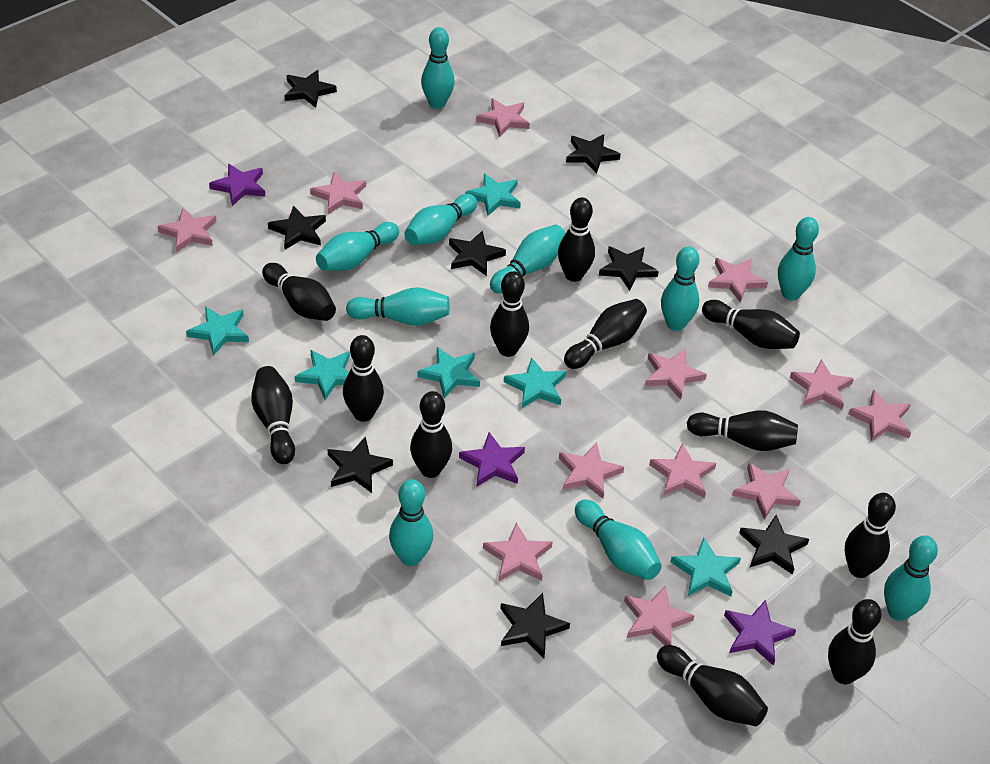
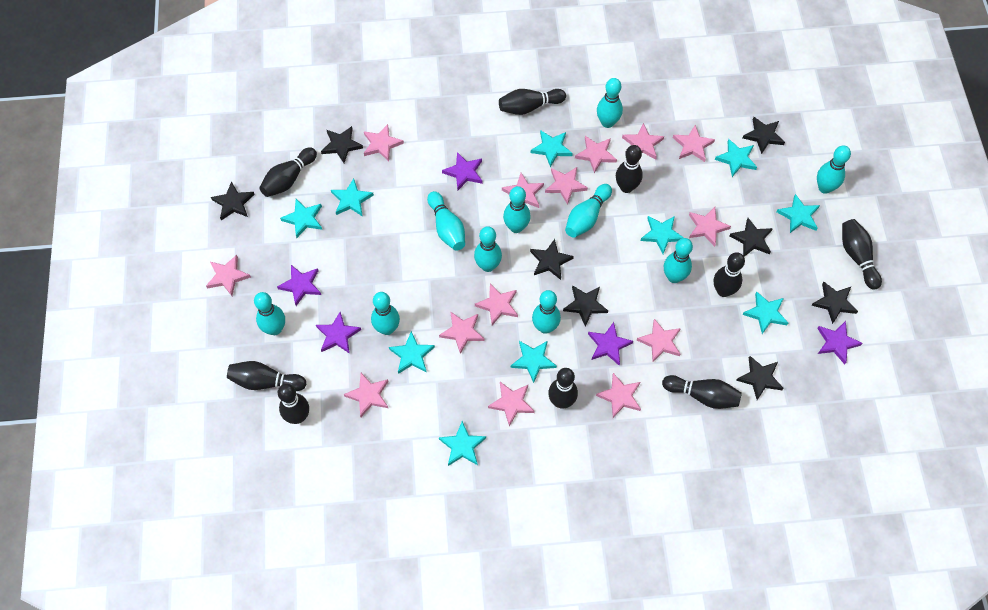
black bowling pin: [251,366,295,464] [262,263,336,321] [343,335,384,422] [410,391,452,478] [490,271,529,357] [558,197,595,282] [564,299,647,369] [657,645,768,726] [687,410,798,451] [702,300,800,349] [828,599,882,684] [845,493,896,578] = 12 -> [227,361,307,391] [259,147,317,197] [278,384,309,424] [499,89,566,115] [548,368,578,409] [616,145,643,193] [662,375,742,409] [714,252,745,297] [842,219,882,290] = 9
pink star: [158,208,216,253] [310,172,366,214] [476,98,530,137] [483,523,553,582] [559,442,624,499] [624,585,695,645] [645,349,707,399] [649,443,716,499] [708,258,768,302] [732,463,801,520] [790,359,854,410] [848,389,911,441] = 12 -> [206,255,251,296] [344,373,389,417] [364,124,404,161] [439,311,484,354] [475,284,518,325] [488,382,535,426] [502,173,544,208] [545,167,588,205] [575,136,617,173] [596,373,641,418] [622,123,664,160] [637,319,681,362] [673,125,715,162] [689,207,731,247] = 14
purple star: [209,164,265,206] [459,432,525,487] [724,600,796,666] = 3 -> [277,265,321,306] [316,312,361,354] [442,152,482,190] [588,322,633,365] [817,321,863,364] = 5
turquoise star: [186,306,249,356] [295,350,350,400] [417,347,480,398] [465,173,521,216] [504,357,566,408] [671,537,741,597] = 6 -> [280,199,322,238] [331,178,374,217] [389,331,435,374] [439,421,486,466] [511,341,557,383] [531,130,573,167] [641,216,684,254] [715,139,757,177] [743,291,788,334] [777,194,820,233] = 10

